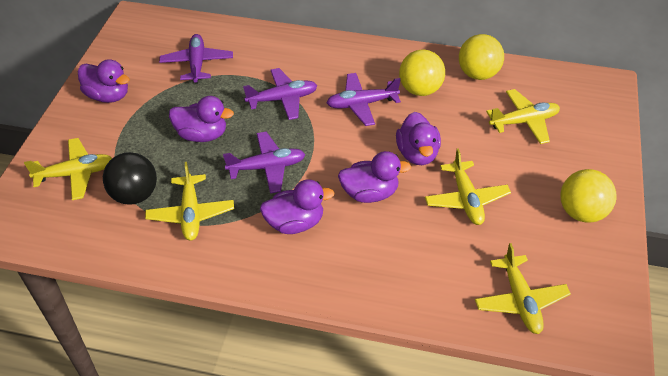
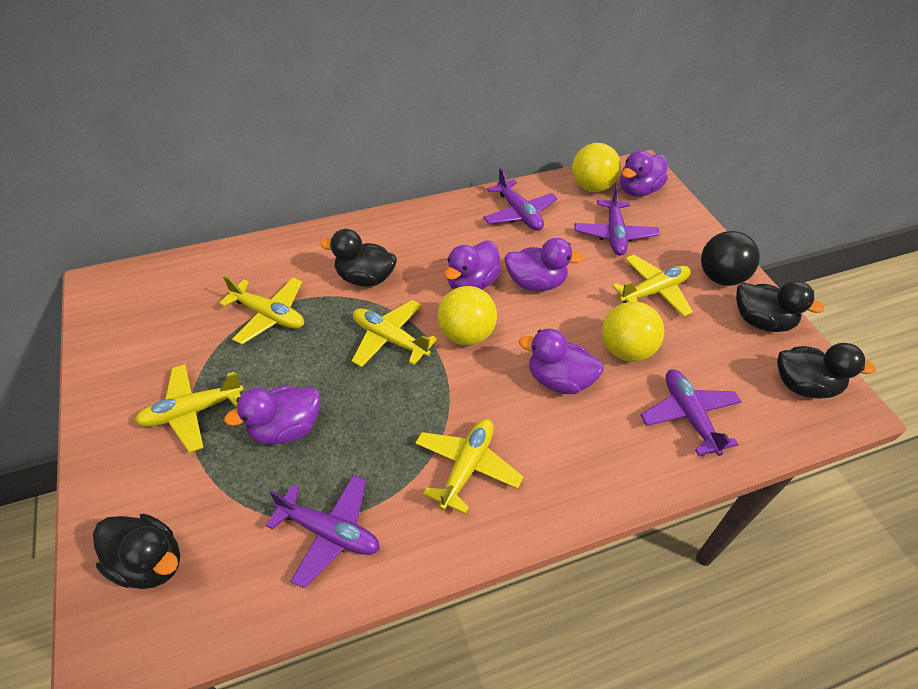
black duck: none = 0 -> [93,514,180,589] [320,229,397,287] [736,281,824,332] [777,343,876,398] = 4

